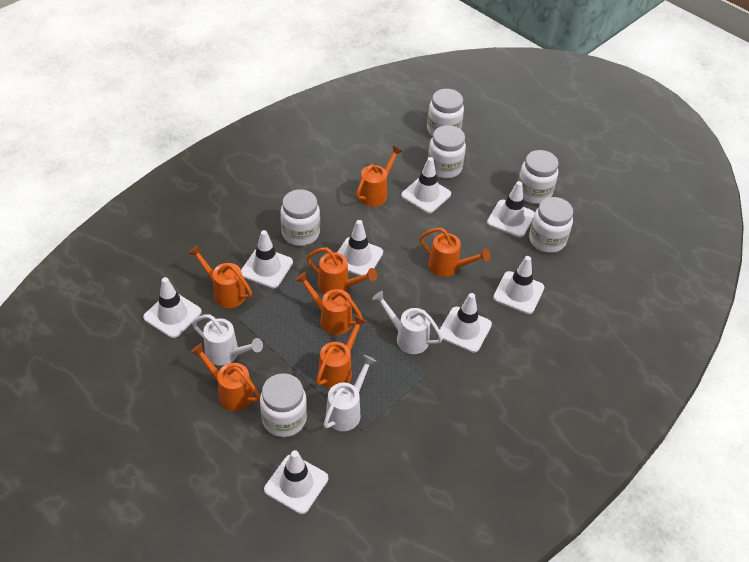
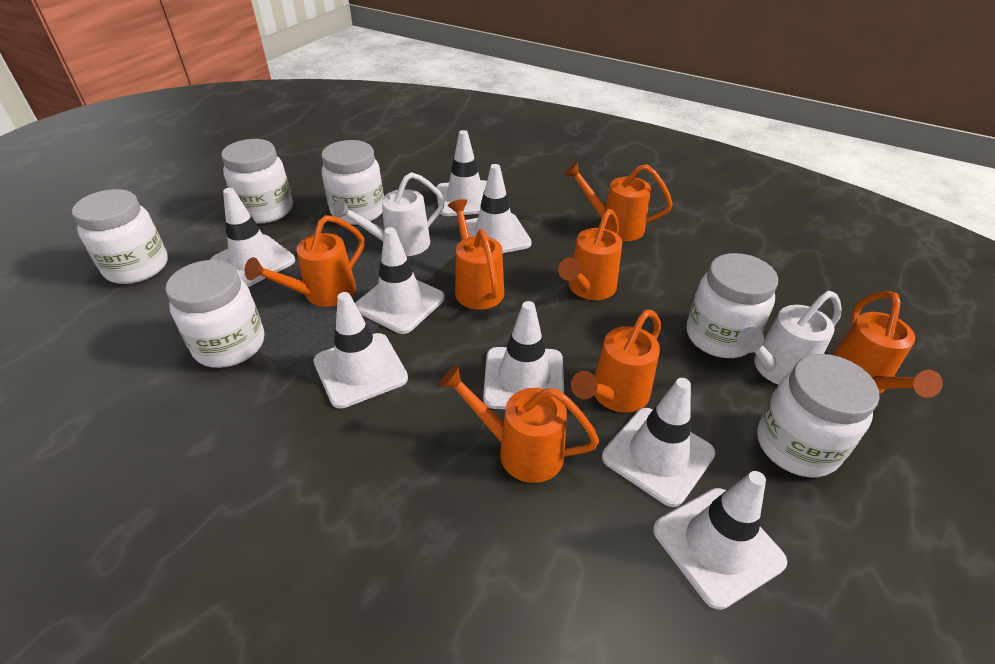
white watering can: [192,314,263,366] [323,355,376,431] [372,291,443,354] = 3 -> [333,172,445,256] [737,291,842,385] = 2

